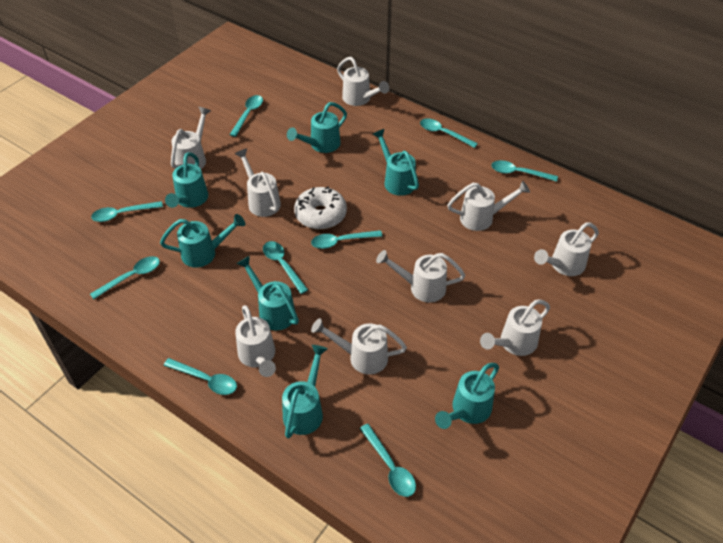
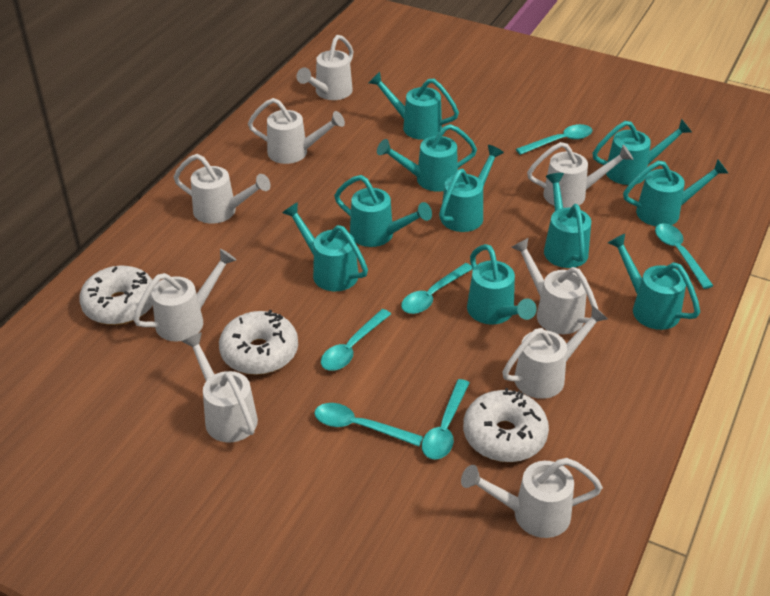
turquoise spoon: [90,256,160,299] [91,201,163,222] [164,358,237,395] [230,95,263,137] [263,241,308,294] [311,230,383,249] [360,424,416,497] [420,118,478,148] [491,160,558,182] = 9 -> [314,403,423,446] [321,309,391,371] [401,263,472,314] [422,379,470,459] [516,124,592,155] [655,223,713,289] = 6
turquoise watering can: [160,214,245,268] [165,152,208,208] [237,256,299,330] [282,345,328,438] [287,102,347,153] [373,129,419,196] [435,363,499,429] = 7 -> [282,202,368,291] [334,175,432,247] [369,72,459,140] [377,124,477,192] [439,145,504,232] [467,244,537,325] [544,173,591,268] [593,119,692,185] [608,234,700,330] [623,159,728,226] = 10
white donut: [294,187,347,230] = 1 -> [79,266,153,325] [219,310,298,375] [463,388,549,462] = 3

